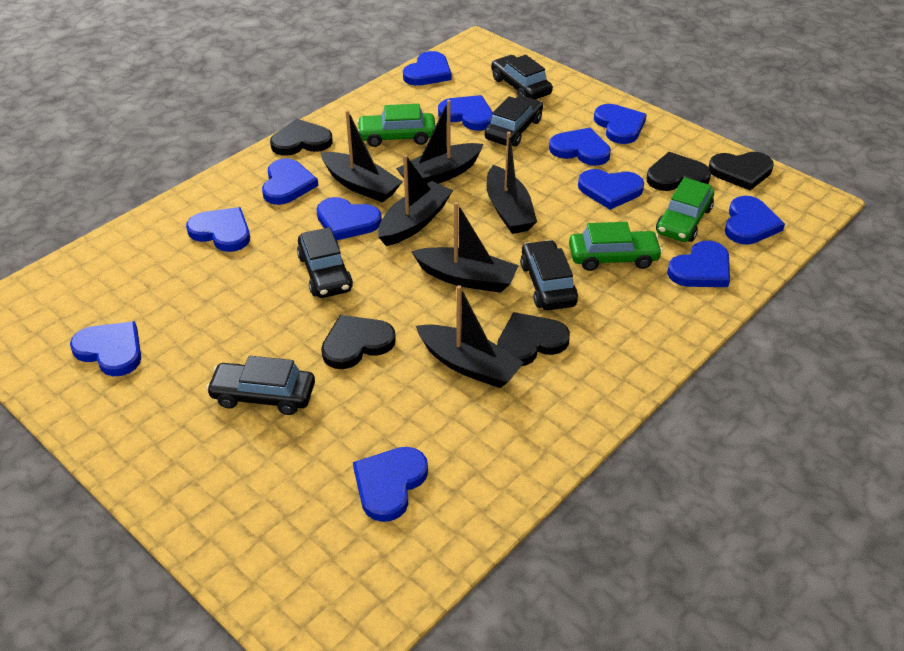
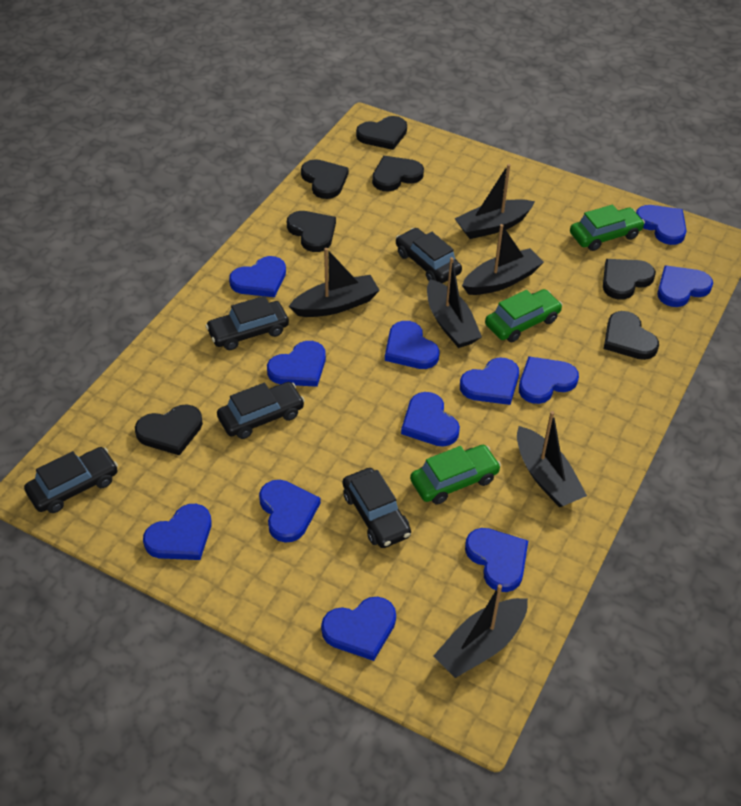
black heart: [270,119,333,156] [321,315,396,369] [497,312,570,366] [646,152,711,191] [709,152,774,190] = 5 -> [135,404,203,456] [287,211,336,252] [301,159,349,199] [356,116,407,150] [372,156,424,191] [603,259,656,300] [604,311,659,360] = 7

